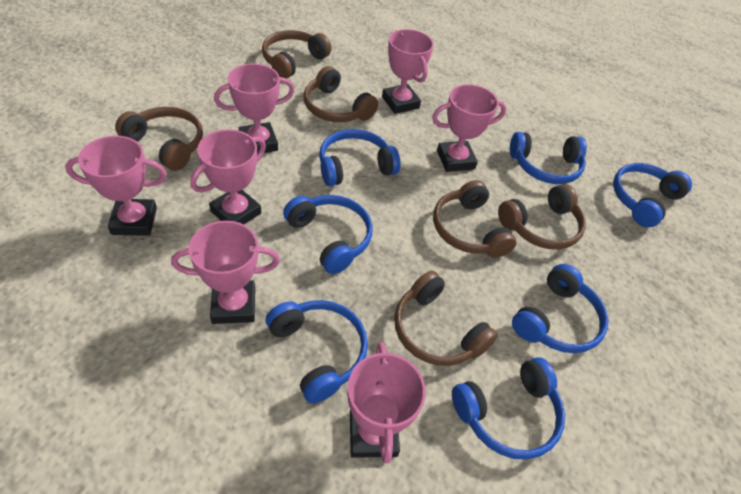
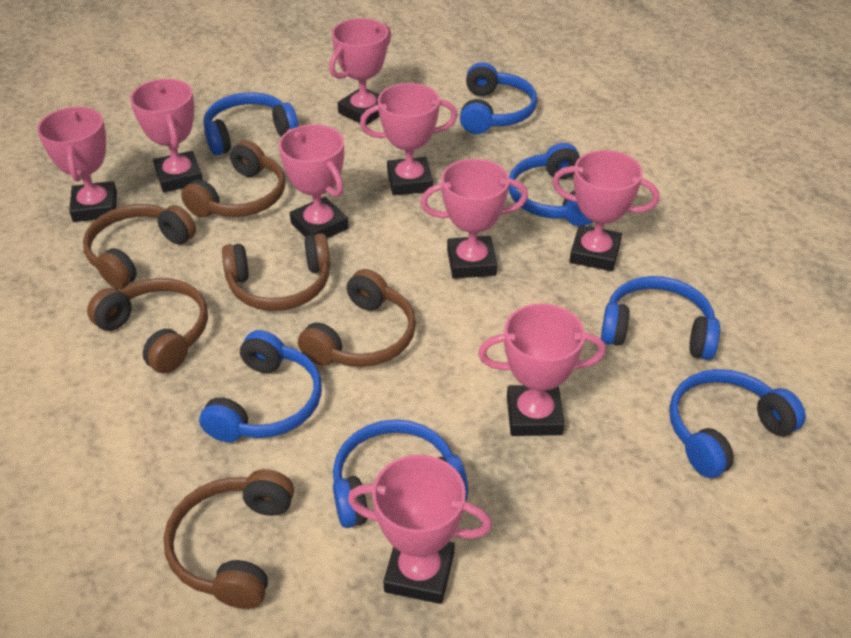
pink trophy: [65,136,167,236] [171,221,280,324] [190,129,266,224] [214,64,295,153] [347,342,426,464] [382,29,434,114] [432,84,507,172] = 7 -> [37,107,117,222] [130,79,203,192] [279,124,349,238] [329,18,391,125] [348,455,492,604] [360,83,458,195] [420,159,528,279] [478,303,606,436] [552,150,659,271] = 9

